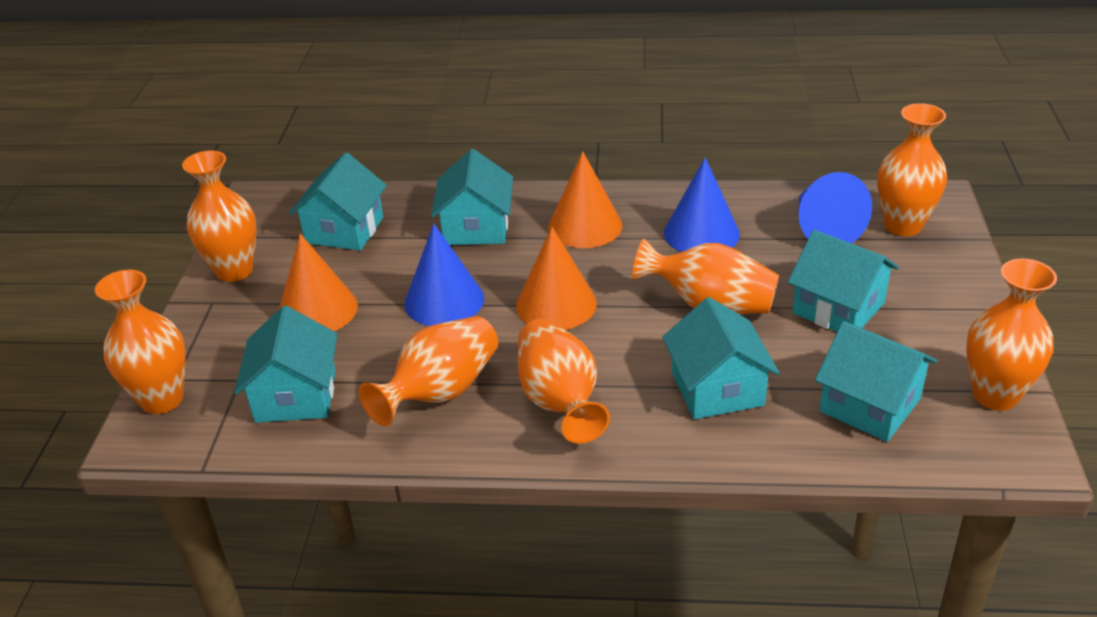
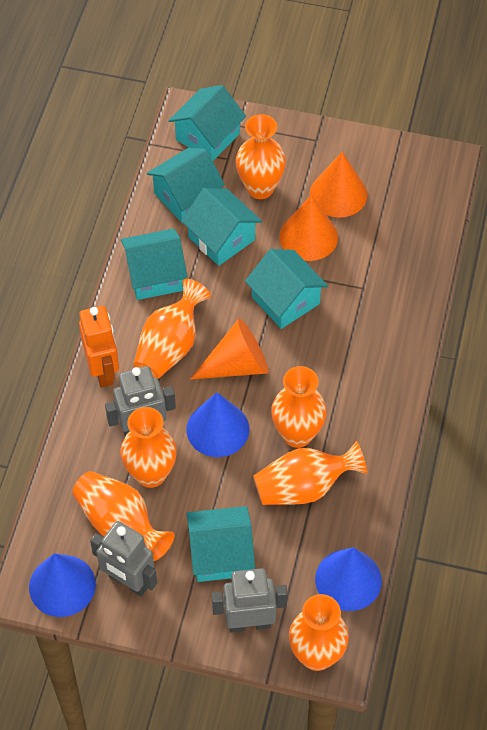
grey robot: none = 0 -> [90,521,157,597] [105,366,176,436] [212,568,287,633] = 3
orange robot: none = 0 -> [79,306,119,387] = 1

